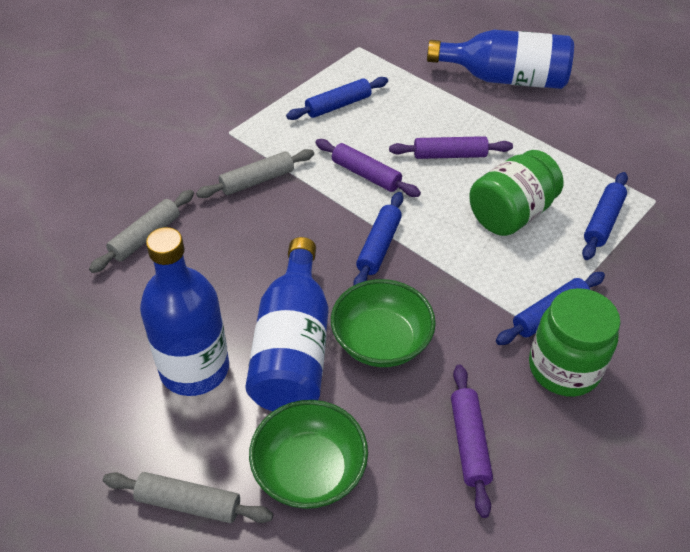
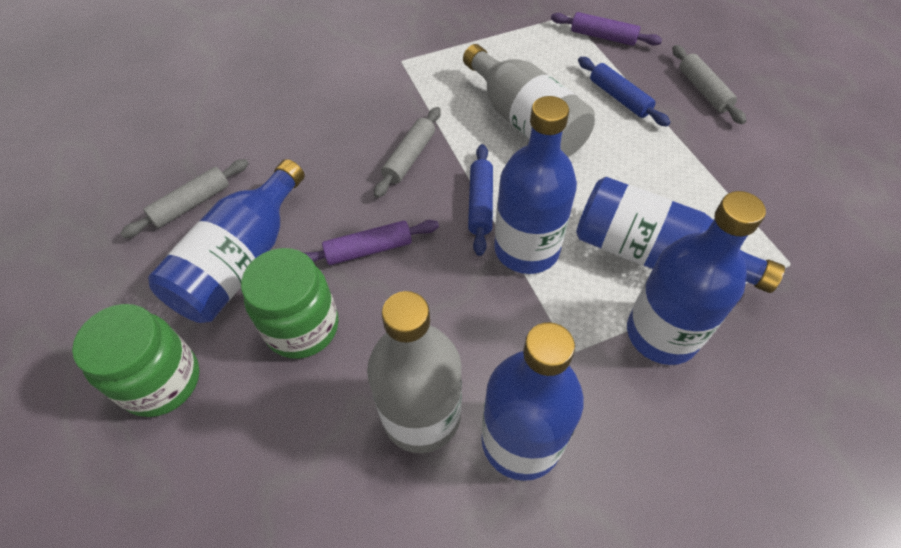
blue bottle: [140,227,229,396] [245,237,328,411] [427,30,574,89] = 3 -> [148,159,305,323] [481,322,584,481] [494,96,577,274] [576,177,785,293] [627,191,766,365] = 5
blue rolling pin: [286,77,388,120] [353,192,403,285] [496,272,605,345] [582,172,628,260] = 4 -> [468,144,493,256] [578,57,670,127] = 2
green bowl: [249,400,368,509] [331,279,436,367] = 2 -> none = 0
grey bottle: none = 0 -> [367,291,462,453] [463,44,595,157] = 2
purple rolling pin: [315,139,421,197] [389,136,513,159] [451,364,493,518] = 3 -> [304,220,439,265] [551,12,662,46] = 2

